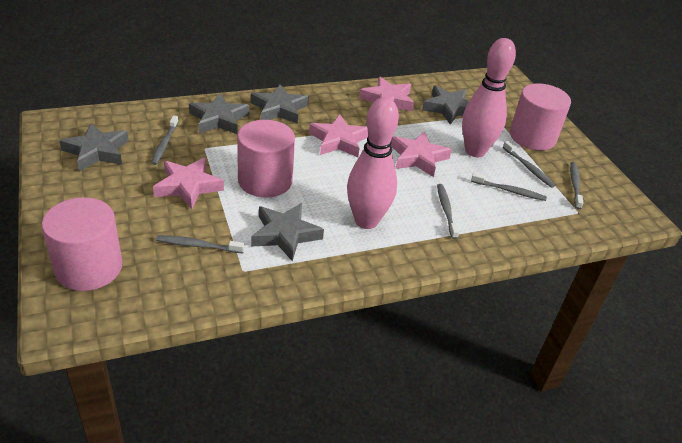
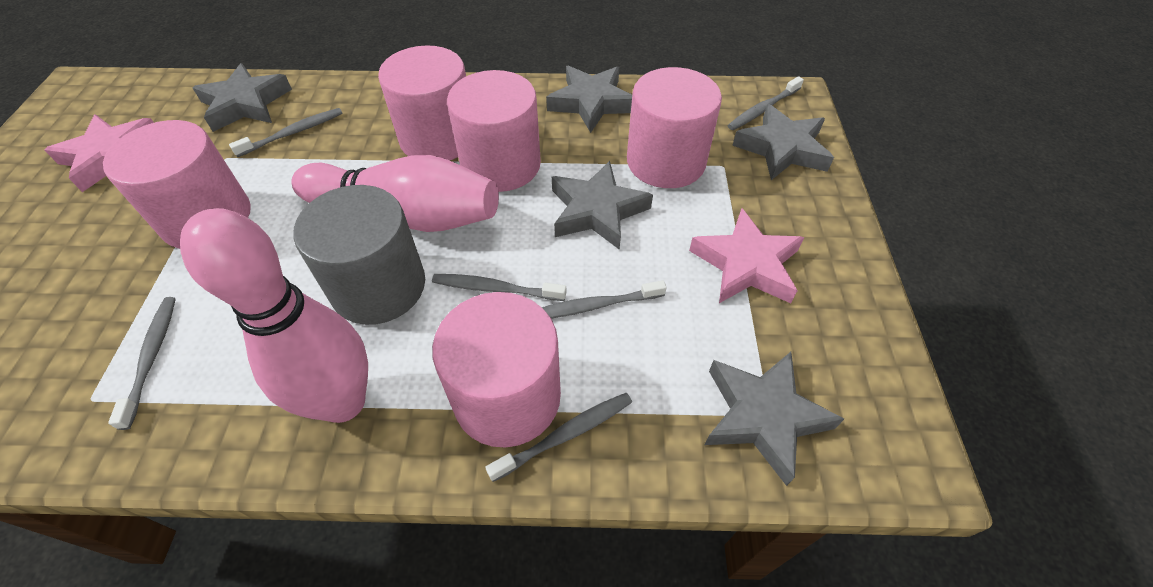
grey cylinder: none = 0 -> [293,185,425,325] = 1
pink cylinder: [42,197,123,291] [237,120,295,198] [510,83,571,151] = 3 -> [103,120,251,249] [378,45,466,161] [432,292,561,448] [447,70,541,192] [627,67,722,188] = 5
pink star: [153,157,224,209] [309,114,368,157] [359,77,414,112] [391,131,452,177] = 4 -> [44,115,154,192] [689,208,804,303] = 2

